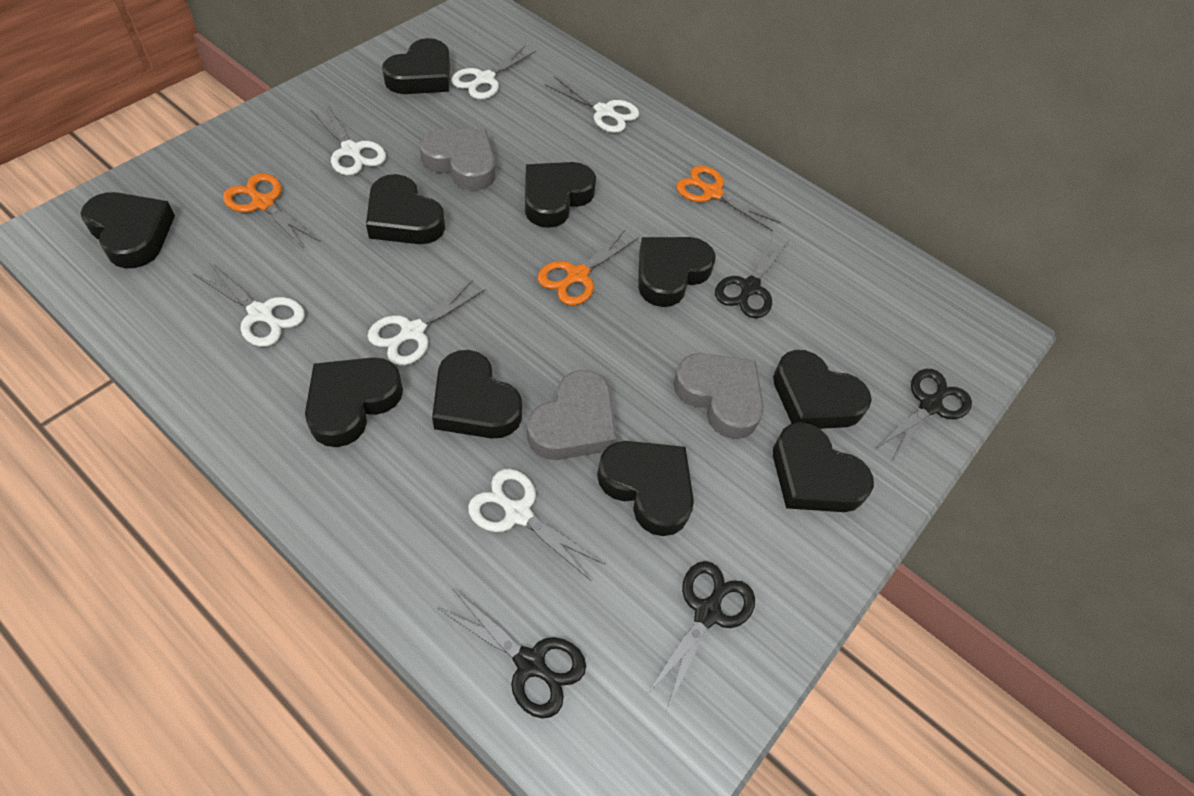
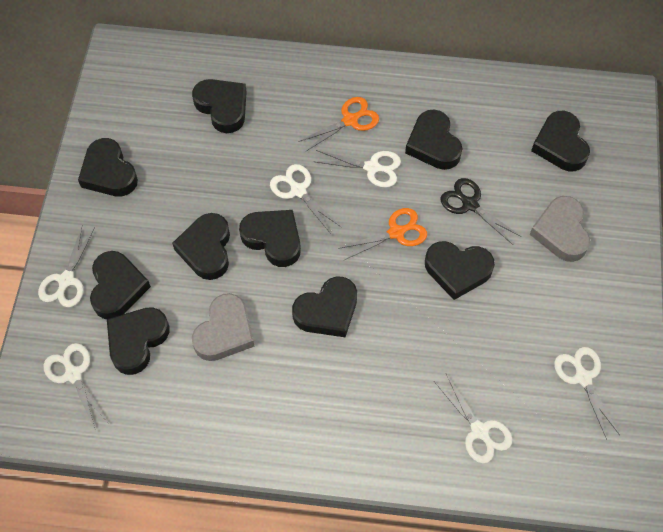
black scissors: [436,588,586,718] [645,561,755,712] [715,236,789,318] [875,369,972,463] = 4 -> [440,178,522,245] = 1
grey heart: [419,129,495,191] [527,370,617,460] [673,353,764,439] = 3 -> [192,293,254,361] [530,196,590,262] = 2
orange scissors: [223,173,320,249] [537,229,639,305] [676,166,781,232] = 3 -> [298,97,379,151] [338,208,427,260] = 2

